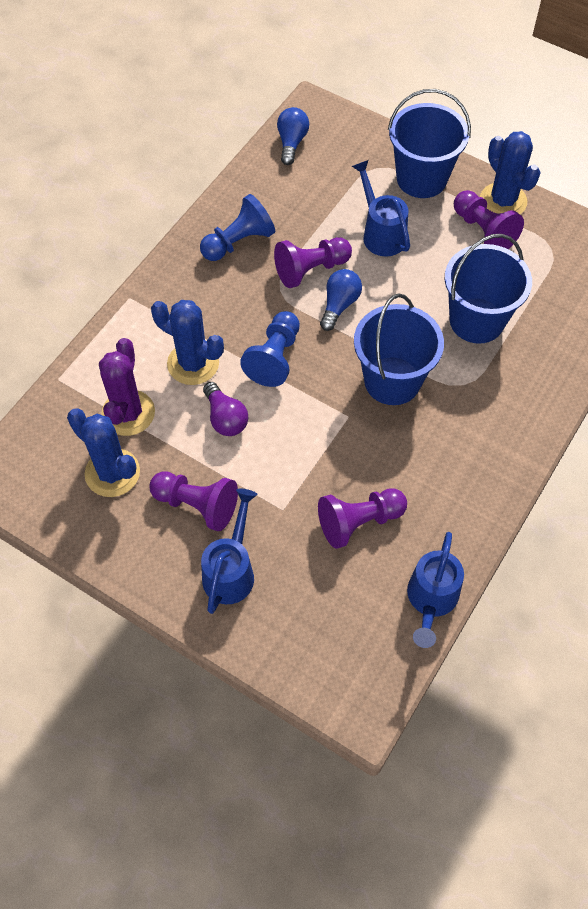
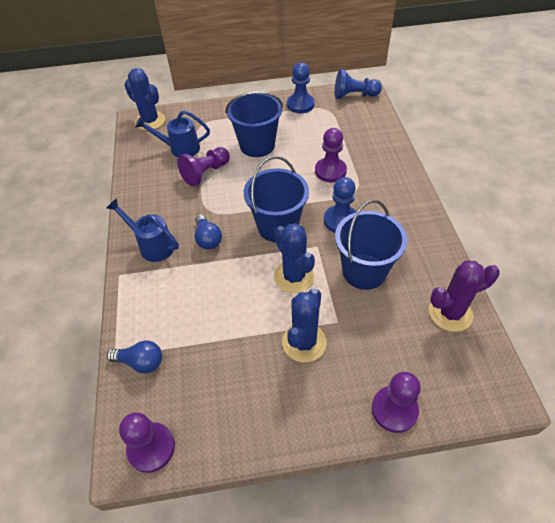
blue pawn: [200,194,275,261] [240,311,300,387] = 2 -> [287,62,315,113] [324,177,356,233] [335,69,382,99] = 3
blue watering can: [201,489,257,614] [352,160,410,257] [407,532,464,648] = 3 -> [107,198,179,262] [135,110,210,157] = 2
purple light bulb: [203,382,248,436] = 1 -> none = 0

